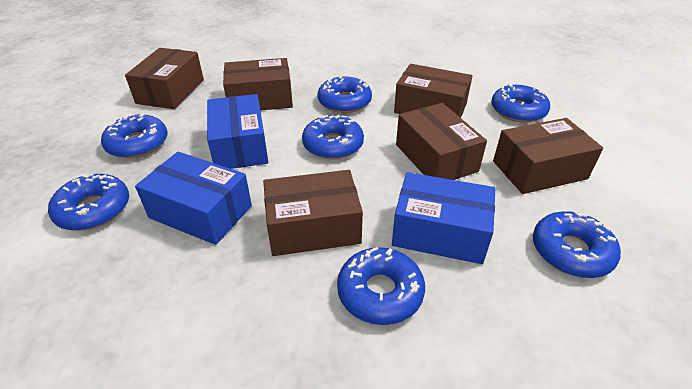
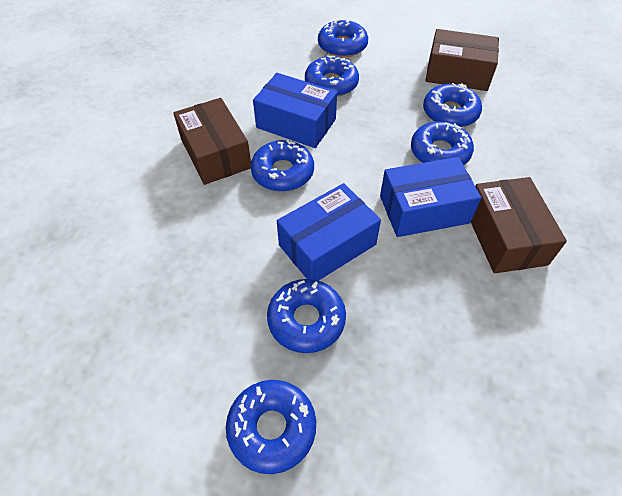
brown box: [125,48,204,109] [223,58,293,111] [263,170,363,256] [394,64,472,118] [396,103,487,180] [493,118,603,194] = 6 -> [173,98,251,185] [425,29,499,91] [471,177,567,273] = 3

